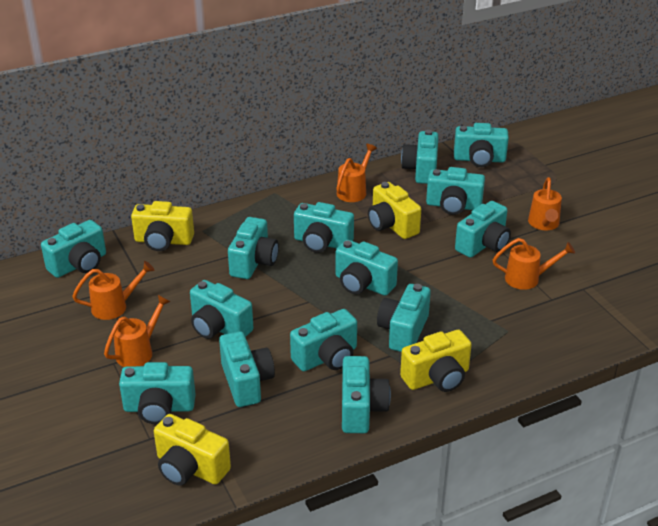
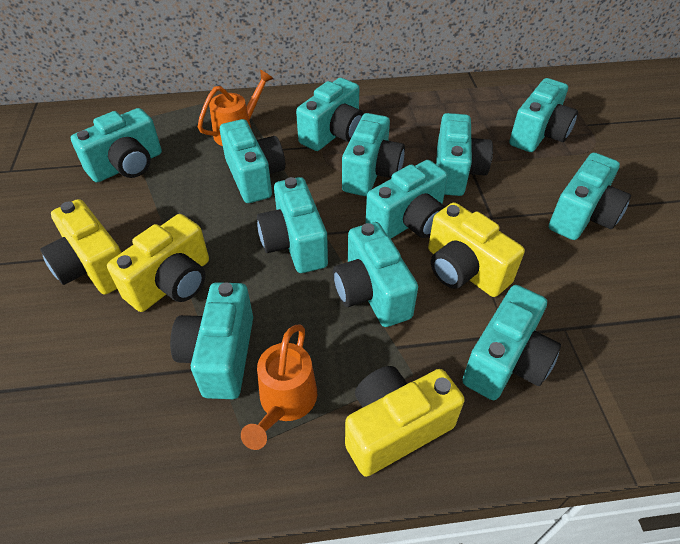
orange watering can: [72,261,155,320] [104,295,171,367] [336,144,377,202] [493,238,575,290] [528,177,562,230] = 5 -> [198,70,274,146] [241,324,317,450] = 2
turquoise camera: [41,220,106,278] [119,362,196,424] [190,280,253,339] [219,331,275,407] [228,217,279,279] [290,309,357,371] [294,202,354,253] [336,240,398,296] [342,356,391,433] [377,284,431,352] [401,130,439,184] [426,167,485,215] [454,123,509,167] [455,201,511,258] = 14 -> [70,108,162,182] [170,282,253,399] [220,119,285,203] [257,177,328,273] [296,78,364,151] [333,222,418,327] [342,113,405,196] [365,160,448,239] [436,113,493,196] [462,285,561,400] [509,78,578,152] [549,153,631,240] = 12

